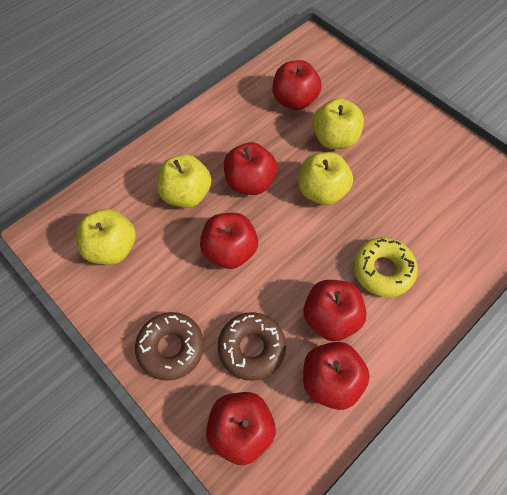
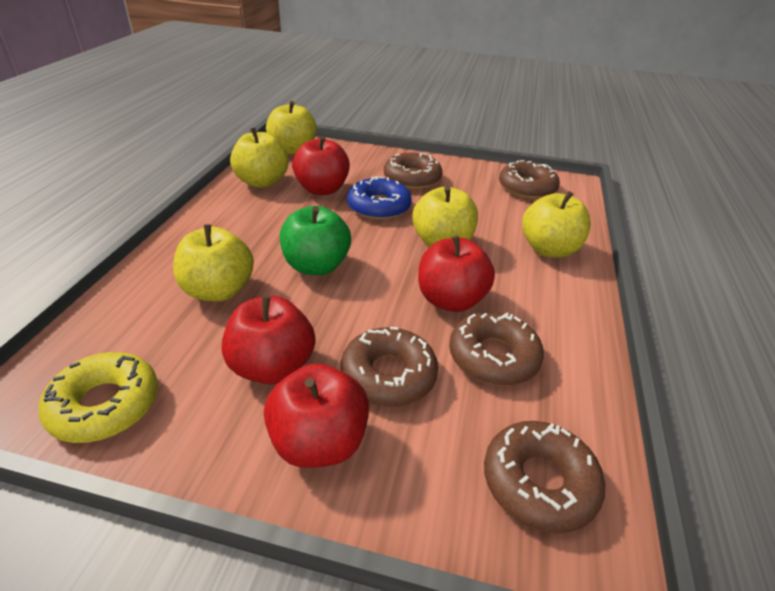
blue donut: none = 0 -> [347,176,412,220] = 1
brown donut: [135,312,204,381] [218,312,286,381] = 2 -> [340,327,438,407] [384,153,442,189] [449,312,544,386] [484,421,605,533] [499,160,560,199] = 5
green apple: none = 0 -> [280,206,351,275] = 1
red apple: [200,213,258,269] [206,392,276,465] [224,142,277,195] [273,60,322,110] [303,280,367,341] [303,342,370,410] = 6 -> [222,295,315,384] [264,363,369,468] [292,136,350,195] [418,235,495,312] = 4
yellow apple: [76,208,136,265] [157,154,212,208] [298,152,353,205] [312,98,364,149] = 4 -> [173,224,254,302] [230,127,288,188] [266,101,317,155] [412,186,478,247] [522,191,591,258] = 5

